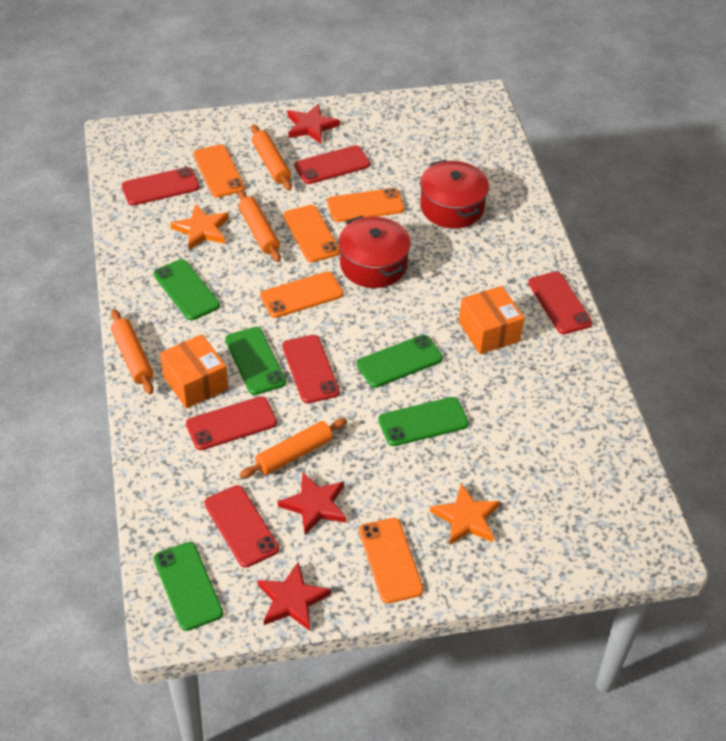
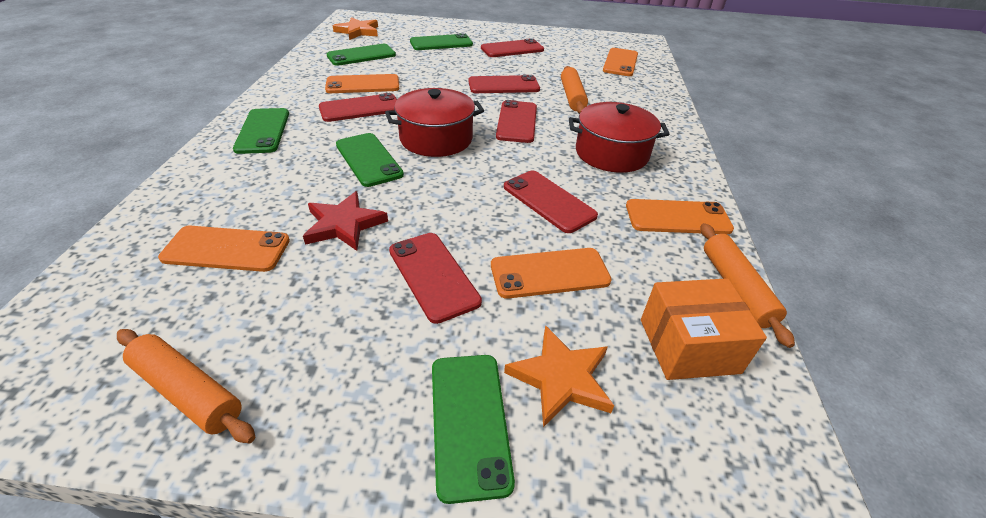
orange box: [160,334,228,409] [459,286,524,354] = 2 -> [641,278,767,380] = 1
orange rolling pin: [111,309,154,394] [238,190,281,262] [239,418,347,478] [251,125,292,190] = 4 -> [117,329,255,443] [561,66,588,114] [701,223,795,348] = 3
red star: [257,562,331,631] [278,472,346,535] [287,104,340,144] = 3 -> [303,191,388,251] = 1

